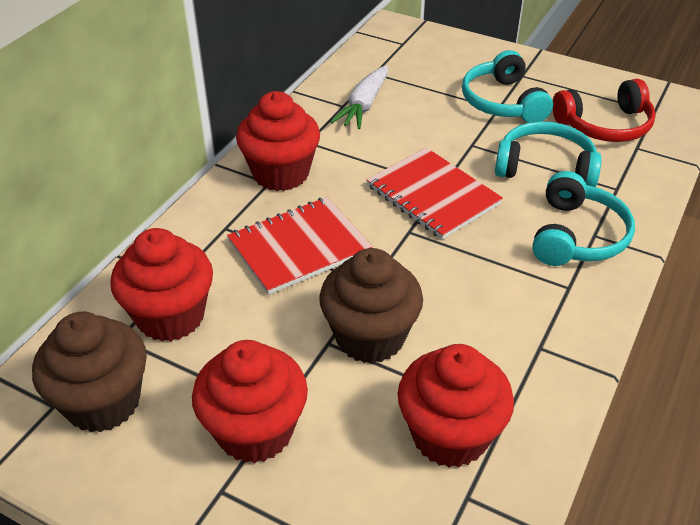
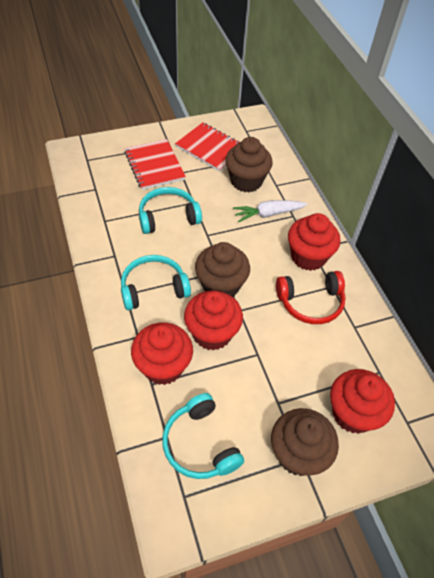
brown cupcake: [32,312,147,433] [319,248,423,363] = 2 -> [195,242,250,297] [225,137,273,193] [271,408,339,476] = 3

